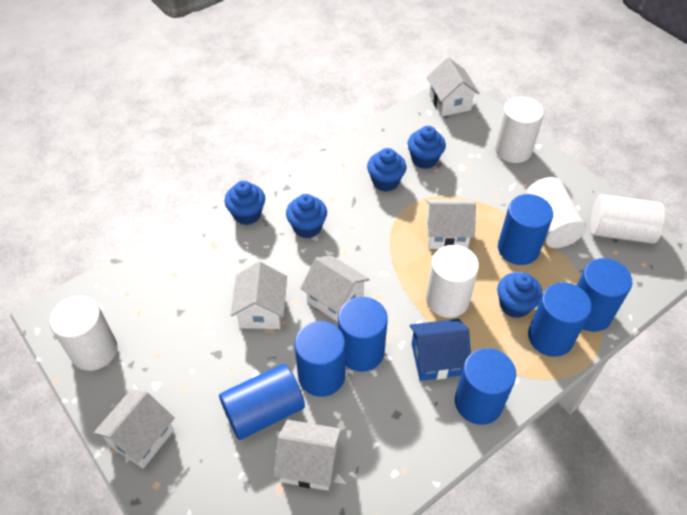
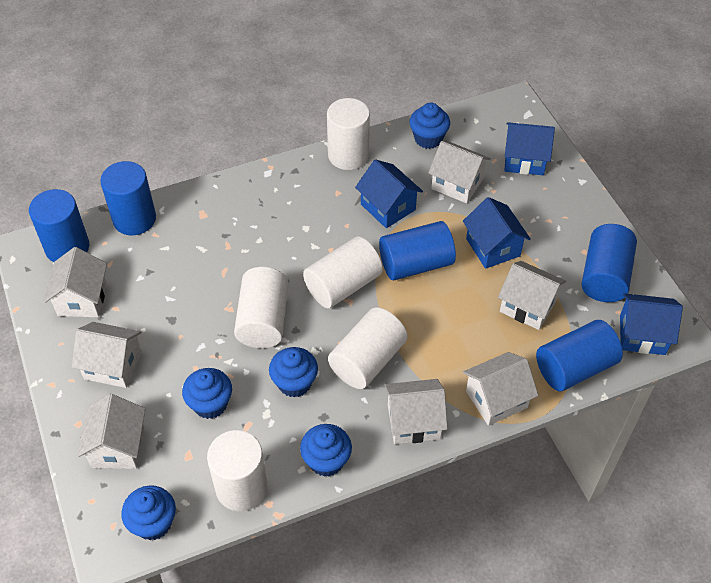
blue cylinder: [219,364,305,440] [294,321,345,397] [338,297,388,372] [455,348,516,425] [498,194,553,265] [528,282,592,357] [577,258,632,332] = 7 -> [29,189,89,262] [100,161,156,235] [379,221,456,280] [536,320,623,391] [582,224,637,302] = 5
blue house: [410,319,471,381] = 1 -> [355,159,423,228] [463,197,531,269] [505,122,555,175] [620,293,683,355] = 4
white house: [94,390,175,468] [231,262,287,329] [274,420,341,491] [300,256,370,322] [426,199,476,249] [427,57,479,116] = 6 -> [44,247,107,317] [72,322,142,388] [77,394,145,469] [384,379,448,444] [428,141,491,203] [463,352,538,426] [498,261,566,330] = 7

